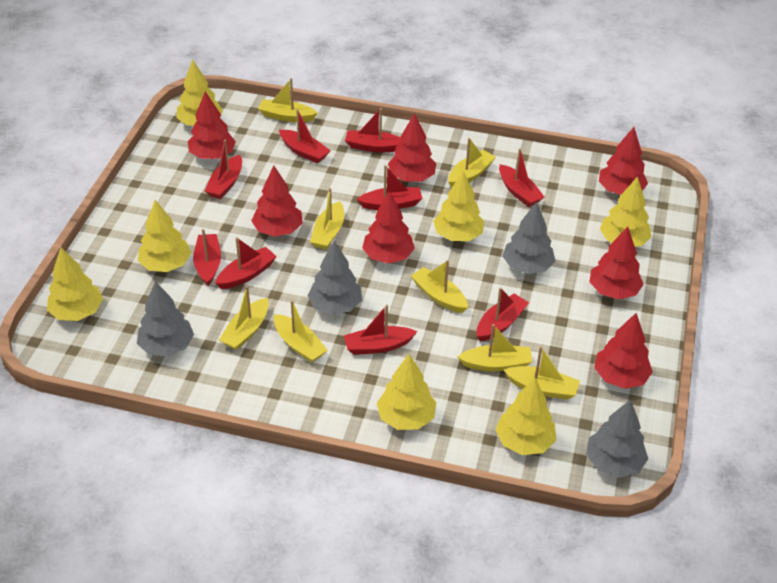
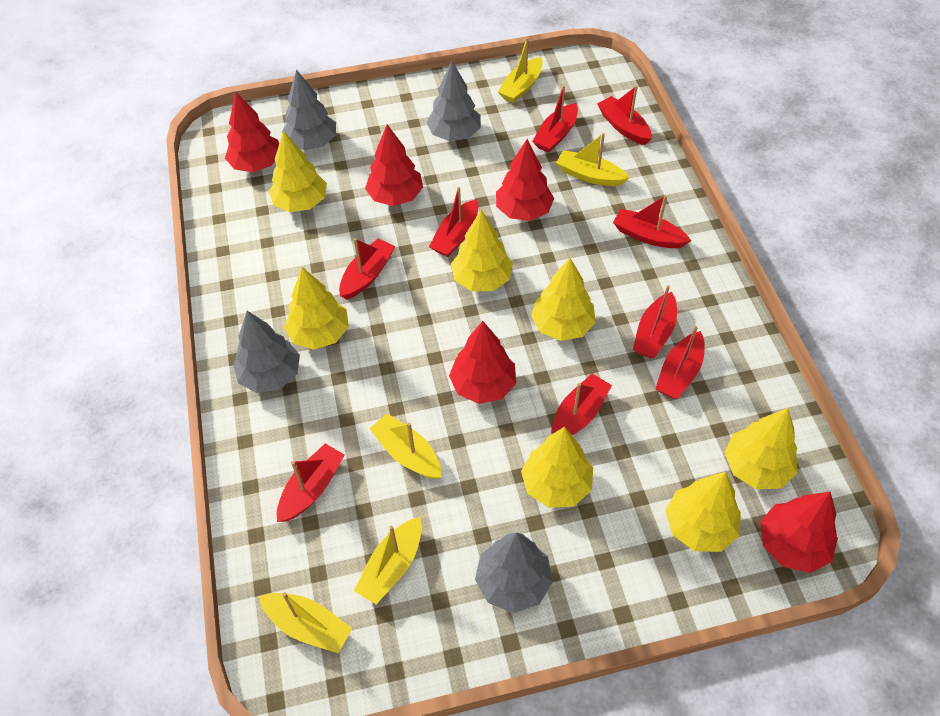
red tree: [188,91,236,159] [251,165,303,237] [362,191,415,264] [388,113,436,182] [589,226,644,300] [594,313,653,389] [599,127,648,195] = 7 -> [225,92,279,172] [365,124,423,206] [449,321,516,404] [496,139,554,221] [760,492,838,573] = 5
yellow boat: [219,286,269,350] [258,78,318,122] [274,300,328,363] [310,188,344,250] [411,260,468,313] [448,138,496,188] [458,324,533,371] [504,346,580,400] = 8 -> [259,592,353,653] [354,517,422,604] [369,413,442,479] [498,37,543,103] [556,133,630,186] = 5

